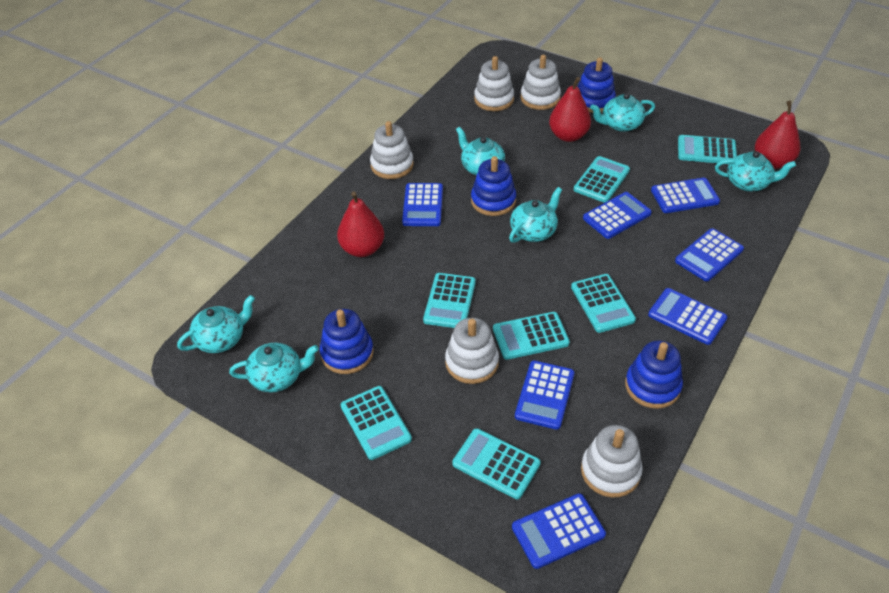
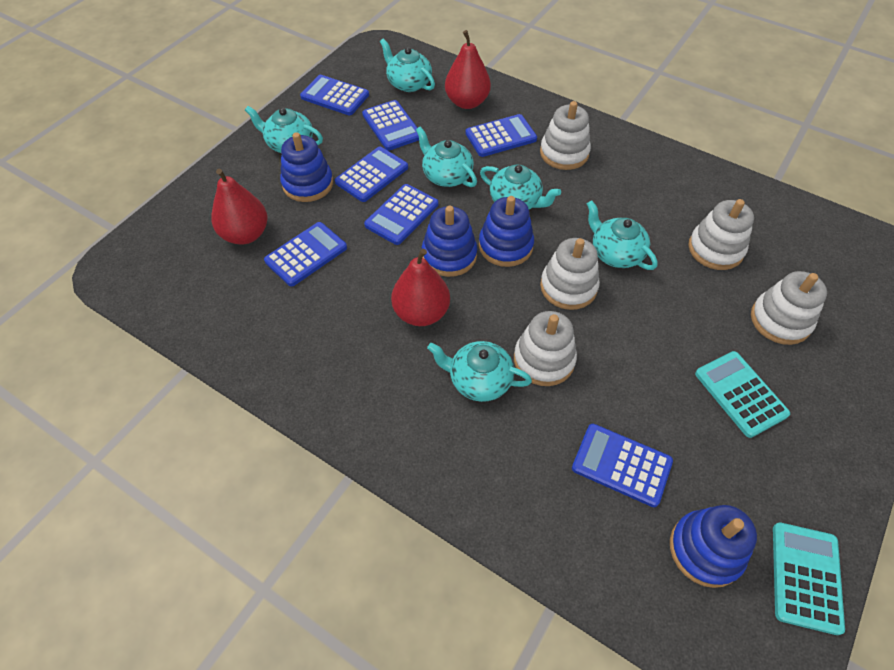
turquoise calculator: [341,386,412,460] [423,273,476,328] [452,428,541,499] [493,312,570,360] [571,274,636,333] [574,156,630,203] [678,135,737,164] = 7 -> [695,351,790,438] [773,522,845,635] = 2

